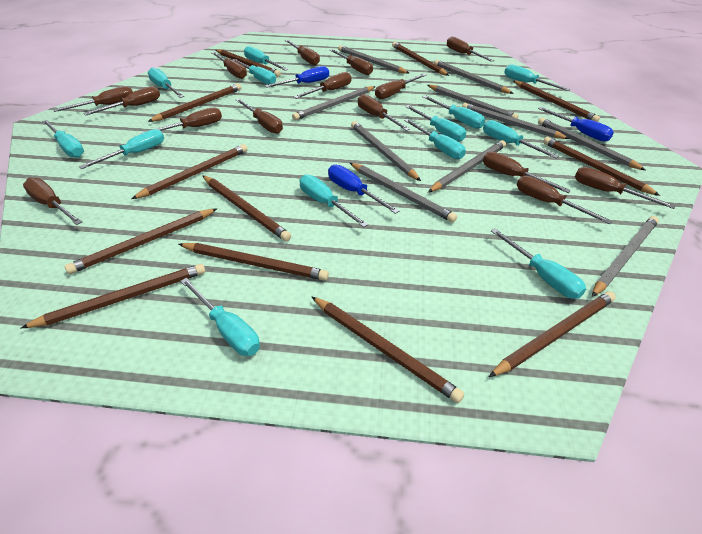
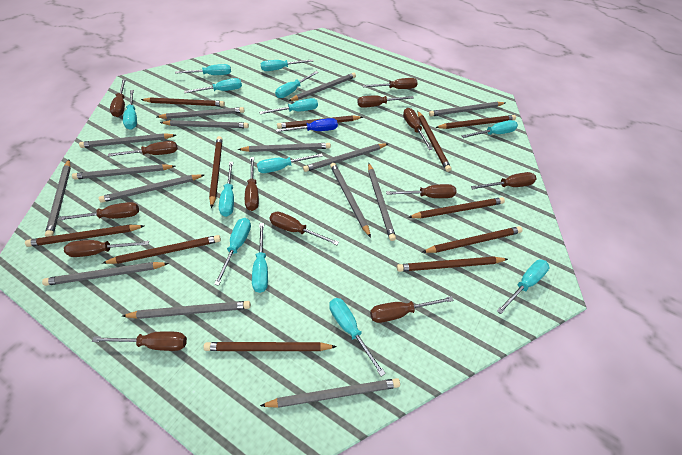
blue screwdriver: [265,66,329,88] [328,165,399,214] [538,107,614,141] = 3 -> [276,118,338,132] = 1
brown pencil: [21,264,205,328] [65,208,218,274] [131,144,248,199] [148,83,241,122] [179,243,329,281] [203,176,291,241] [216,49,281,77] [311,296,464,403] [392,42,449,76] [489,291,616,377] [513,80,600,122] [543,137,660,196] = 12 -> [25,225,144,247] [103,235,221,264] [141,97,225,106] [204,342,337,351] [209,136,223,208] [277,115,363,129] [397,257,508,272] [408,197,505,218] [418,111,451,172] [423,226,523,253] [435,115,516,129] = 11
brown screwdriver: [23,178,82,225] [53,86,133,112] [83,86,160,116] [141,107,222,134] [212,52,247,79] [236,99,283,134] [285,40,320,65] [294,72,352,99] [330,49,373,75] [358,94,410,131] [375,73,427,99] [447,36,494,62] [483,152,571,193] [517,176,612,224] [575,167,676,209] = 15 -> [58,202,139,221] [64,240,149,257] [92,331,187,351] [108,141,178,157] [110,79,126,117] [245,157,259,211] [269,212,339,245] [358,95,414,108] [362,78,418,89] [370,296,454,323] [386,184,457,198] [403,108,433,150] [471,172,537,189] = 13
grey pencil: [292,86,376,120] [338,45,409,74] [350,163,457,223] [351,121,421,181] [427,85,519,119] [428,140,506,192] [434,60,514,94] [462,103,570,139] [538,118,646,170] [592,216,659,297] = 10 -> [42,262,169,286] [45,160,71,237] [72,164,175,179] [79,133,176,148] [99,174,204,203] [122,301,251,319] [157,107,244,119] [160,120,249,128] [238,143,331,152] [260,378,400,408] [289,73,356,101] [303,143,388,172] [330,163,371,238] [368,163,396,241] [429,102,505,117] = 15

